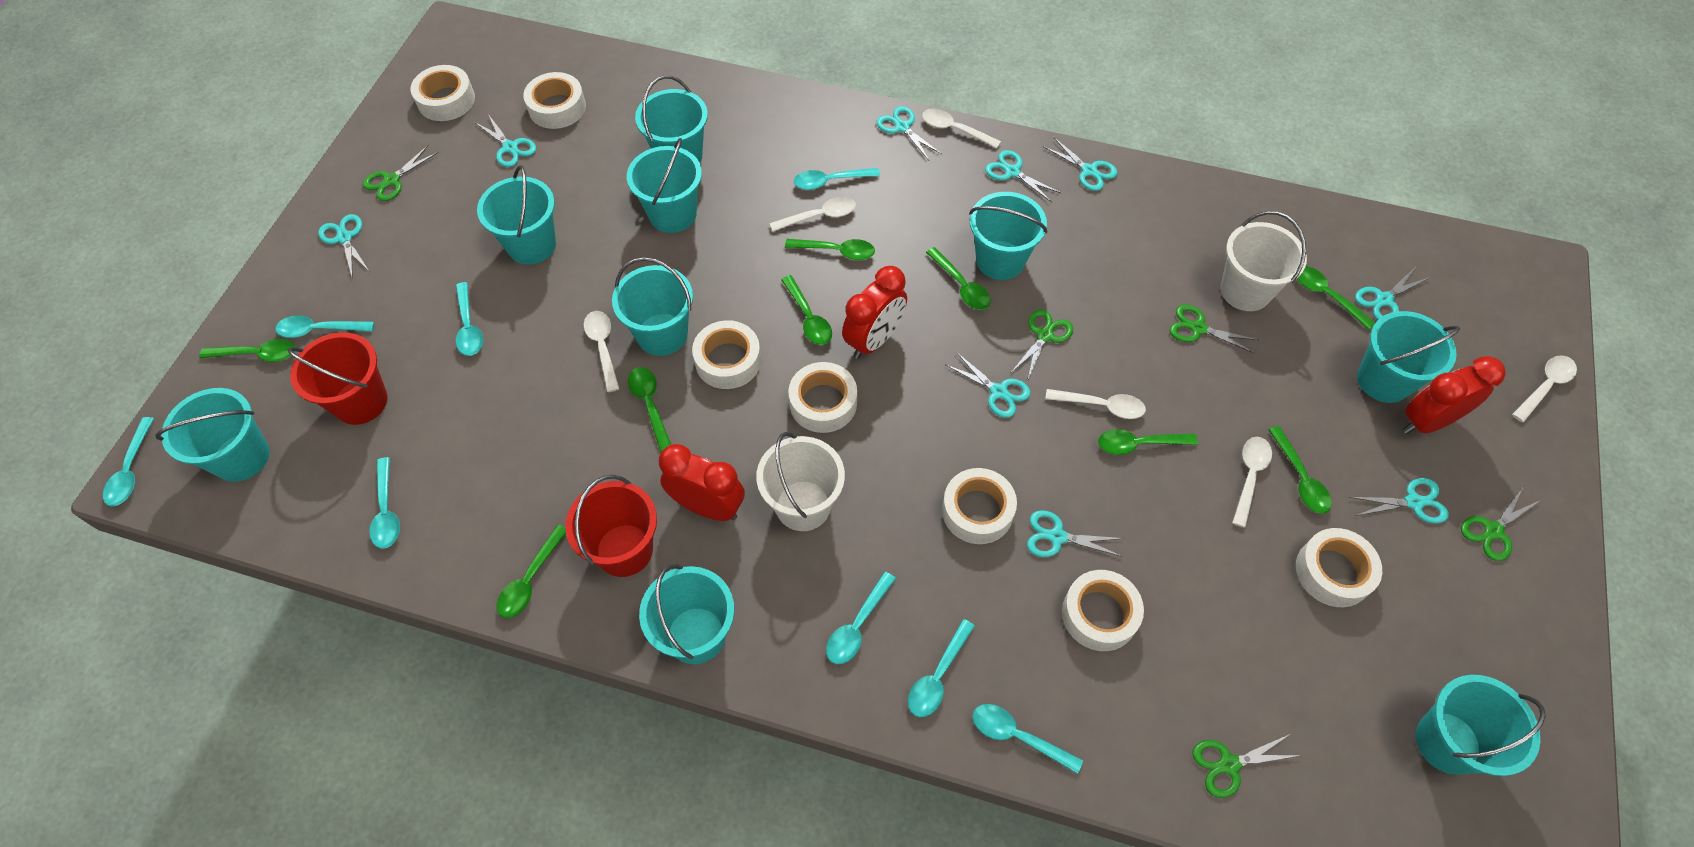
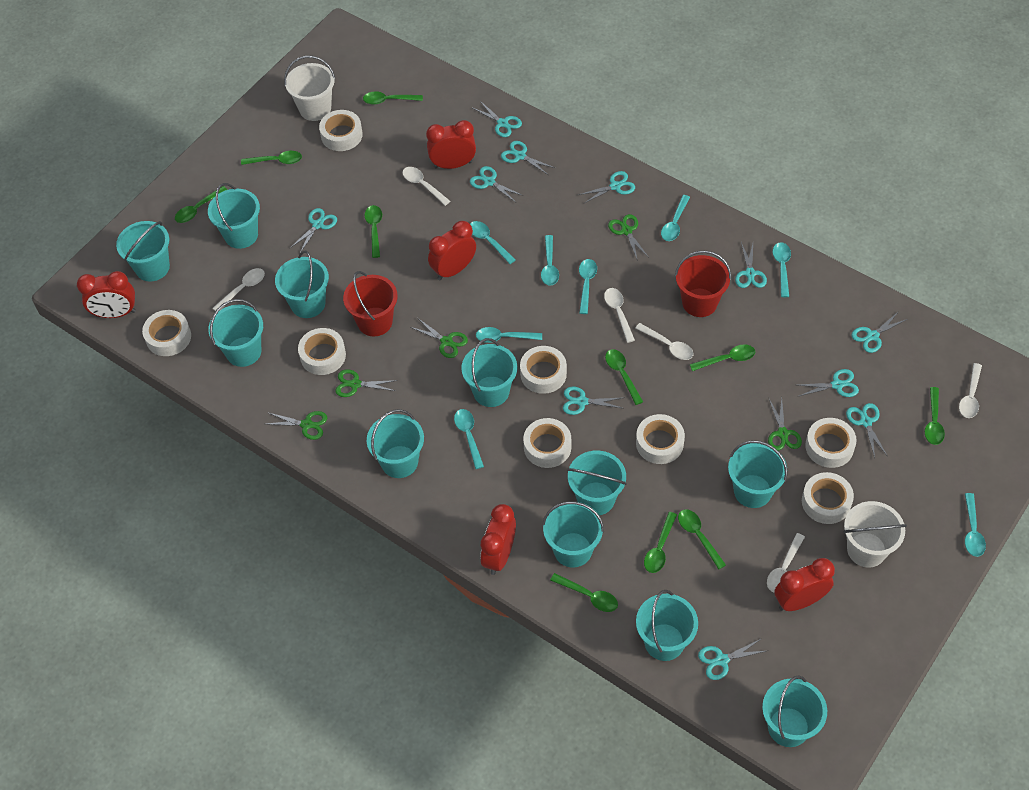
green spoon: [199,339,295,362] [497,525,566,618] [628,367,671,452] [781,275,832,345] [785,239,875,260] [926,247,991,310] [1098,429,1198,455] [1268,426,1332,514] [1297,266,1375,330] = 9 -> [175,186,227,223] [241,151,302,165] [363,91,423,105] [365,205,382,258] [550,573,618,612] [605,349,643,405] [644,512,677,573] [678,509,726,569] [690,344,755,371] [925,387,945,445] = 10
red clock: [659,444,745,521] [842,266,907,359] [1403,356,1506,434] = 3 -> [77,271,136,318] [426,120,476,169] [428,221,476,280] [480,504,516,575] [774,558,835,611] = 5
turquoise bucket: [155,388,270,482] [477,165,556,265] [612,257,693,356] [627,138,702,233] [635,75,708,163] [639,564,734,664] [969,192,1047,280] [1357,311,1460,403] [1416,675,1546,776] = 9 -> [116,221,170,281] [208,183,260,249] [208,299,263,367] [275,251,329,318] [367,409,424,478] [461,338,517,407] [542,502,604,567] [567,450,627,515] [636,590,698,661] [728,440,788,508] [762,675,827,747] = 11
turquoise scissors: [318,214,369,279] [476,114,536,167] [877,106,942,160] [945,352,1031,418] [985,150,1061,202] [1027,510,1124,557] [1043,137,1117,191] [1350,478,1449,524] [1355,268,1430,320] = 9 -> [290,208,337,253] [470,166,524,202] [473,101,522,137] [501,141,555,175] [563,387,625,415] [578,171,635,203] [698,639,766,680] [735,242,767,288] [798,369,859,397] [846,403,888,458] [851,311,907,353] = 11
white tape: [410,65,475,121] [523,72,586,129] [692,320,761,389] [789,362,857,433] [942,468,1017,544] [1062,570,1144,651] [1296,528,1382,607] = 7 -> [142,310,191,356] [298,328,346,375] [319,110,363,151] [520,346,567,394] [523,418,571,468] [636,414,685,464] [802,472,854,524] [805,418,857,468] = 8

